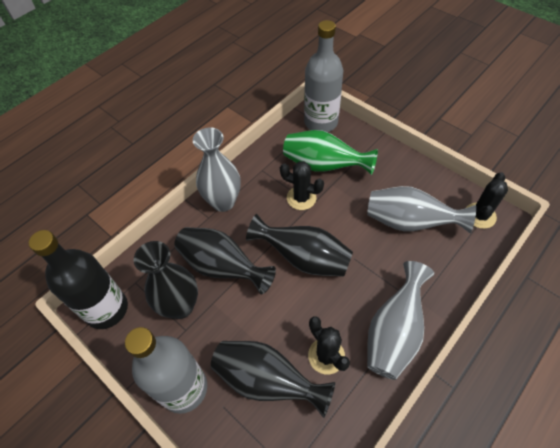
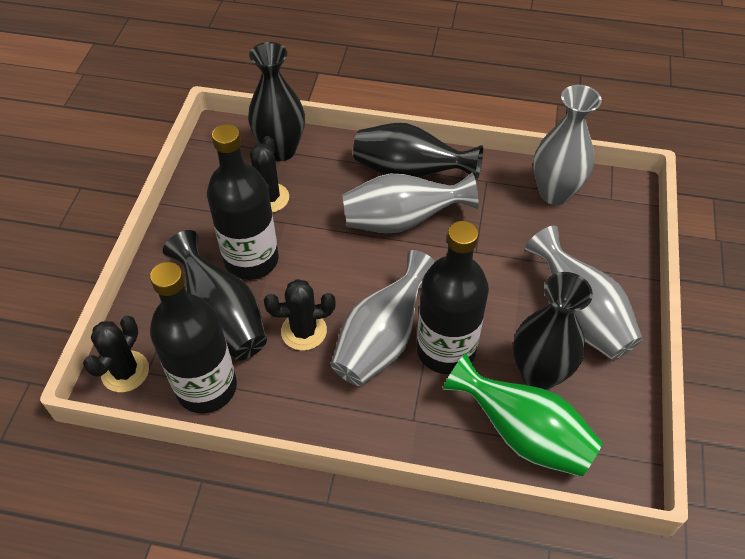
black bottle: [29,230,128,329] = 1 -> [150,262,237,413] [207,124,279,280] [417,221,489,374] = 3
grey bottle: [125,327,207,414] [304,20,343,132] = 2 -> none = 0
grey vase: [193,128,241,212] [367,186,476,233] [367,261,434,380] = 3 -> [331,250,436,386] [342,172,479,233] [525,226,643,360] [533,85,602,205] = 4

